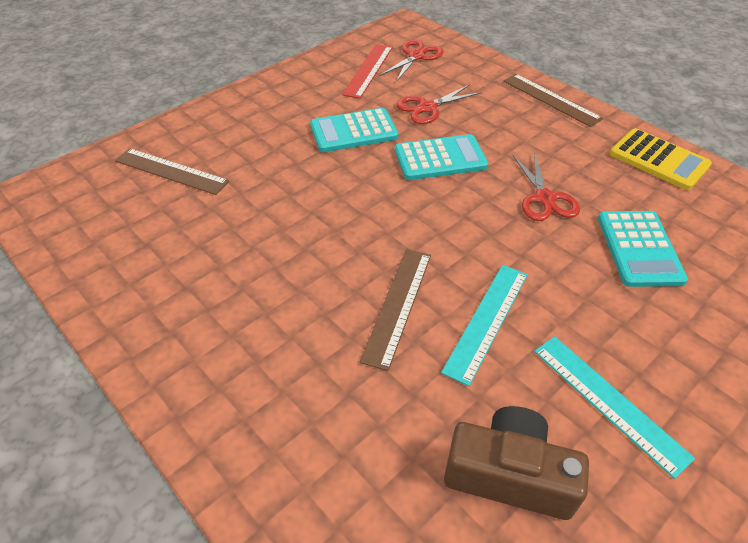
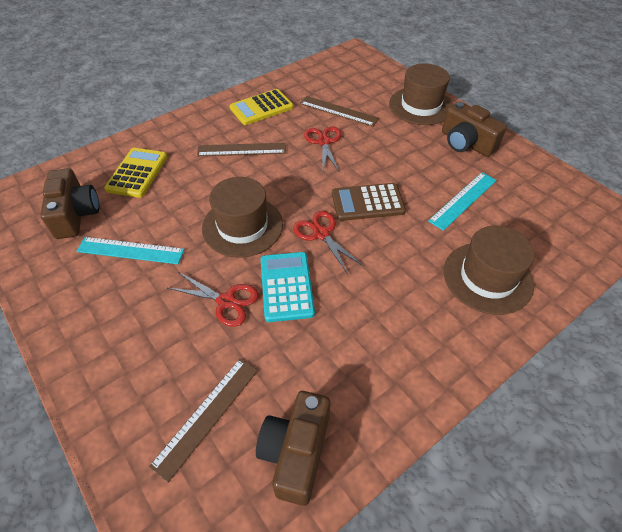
brown calculator: none = 0 -> [332,183,406,221] = 1
brown camera: [444,406,589,520] = 1 -> [40,168,99,239] [256,391,331,506] [442,102,507,157] = 3
brown hat: none = 0 -> [202,177,283,257] [389,63,453,125] [444,226,535,315] = 3
red ruler: [342,44,393,99] = 1 -> none = 0
turquoise calculator: [310,108,399,152] [395,134,488,180] [598,211,688,287] = 3 -> [261,252,315,322] = 1
yellow calculator: [610,128,712,190] = 1 -> [104,148,167,198] [230,89,294,125] = 2

